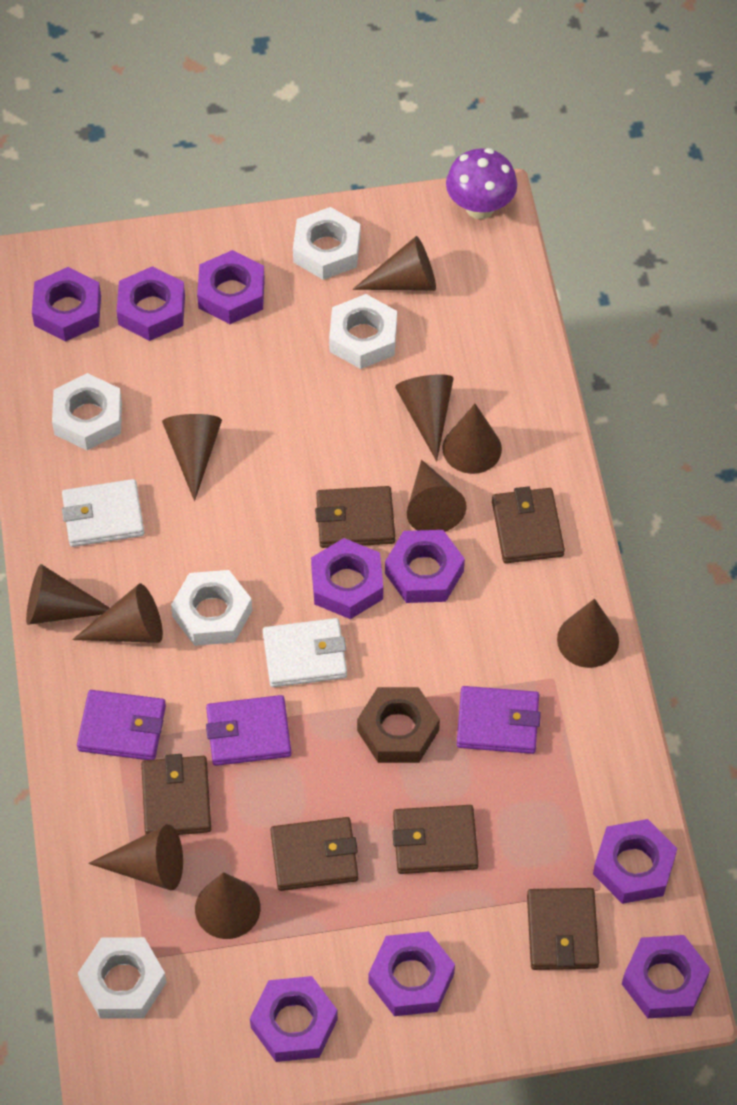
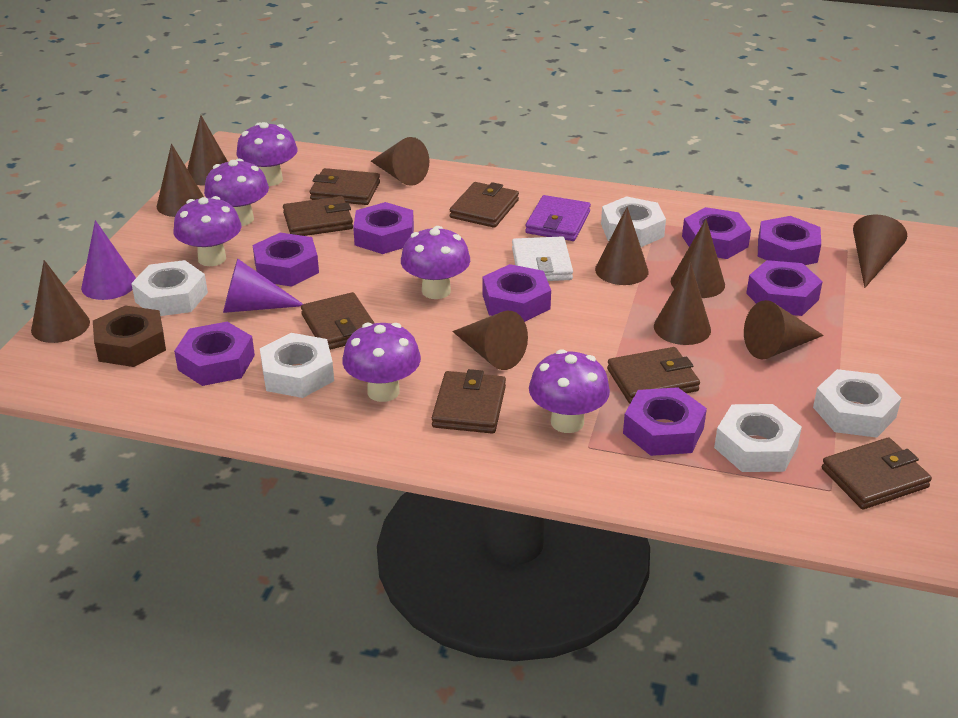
brown wallet: [141,754,211,835] [270,817,358,891] [315,486,395,548] [392,805,479,874] [492,486,565,563] [527,888,599,970] = 6 -> [283,196,353,236] [301,292,374,350] [310,168,380,205] [432,369,506,434] [450,182,519,228] [607,347,700,404] [822,438,932,509] = 7
purple cone: none = 0 -> [81,220,136,300] [223,259,303,313] = 2
purple mushroom: [446,148,517,219] = 1 -> [173,196,241,266] [204,159,269,226] [236,122,297,186] [342,323,421,402] [401,226,470,299] [529,349,610,433] = 6
purple nut: [32,267,101,342] [116,266,185,341] [197,250,265,324] [250,976,338,1062] [311,538,383,619] [369,931,455,1016] [385,530,465,603] [593,819,677,904] [622,935,710,1018] = 9 -> [174,322,255,386] [253,233,319,287] [353,202,414,254] [483,264,551,322] [623,387,707,456] [682,207,751,259] [746,260,823,316] [758,216,821,265] = 8
purple wallet: [77,690,166,760] [206,695,291,766] [457,686,541,754] = 3 -> [525,195,591,241] = 1
white wallet: [62,479,144,547] [263,618,347,687] = 2 -> [512,236,573,281] = 1

